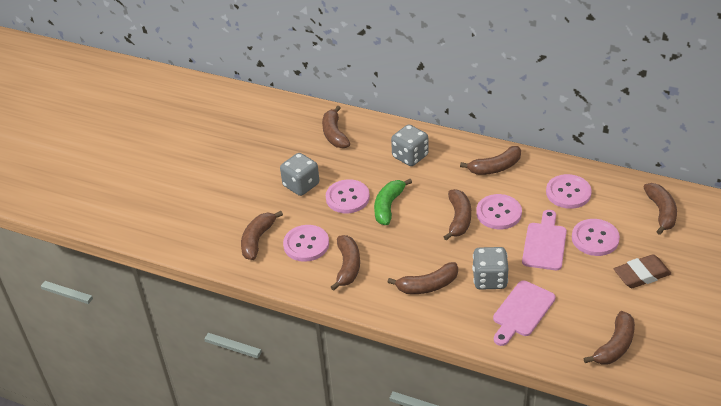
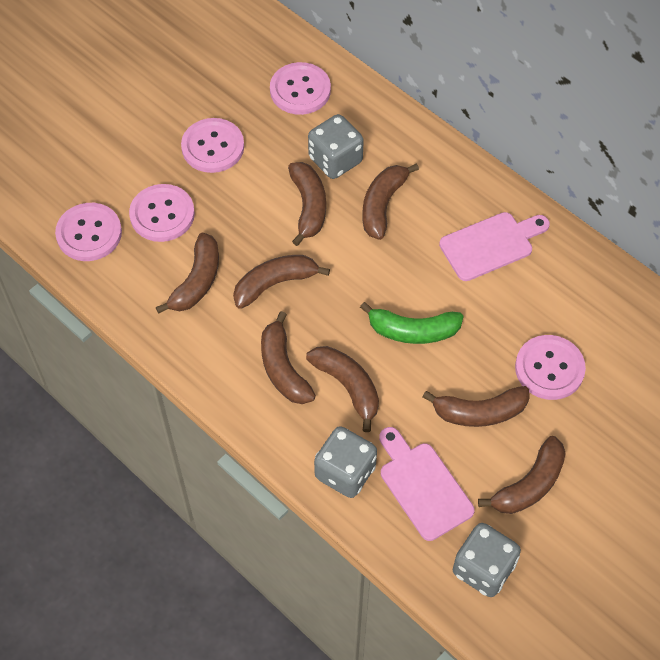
brown eraser: [614,254,672,288] = 1 -> none = 0

